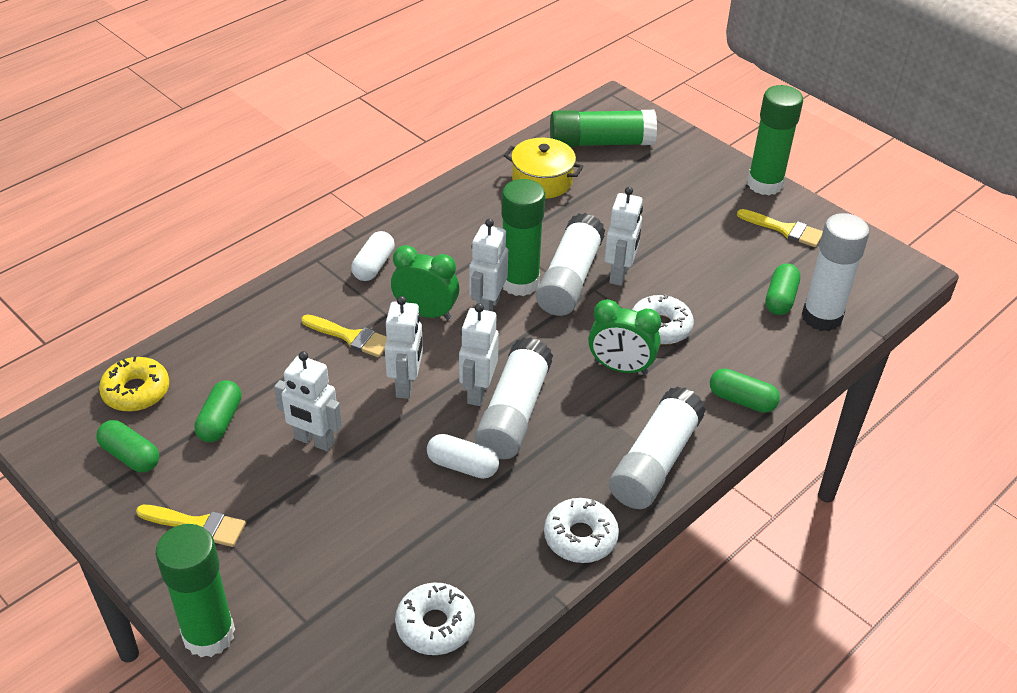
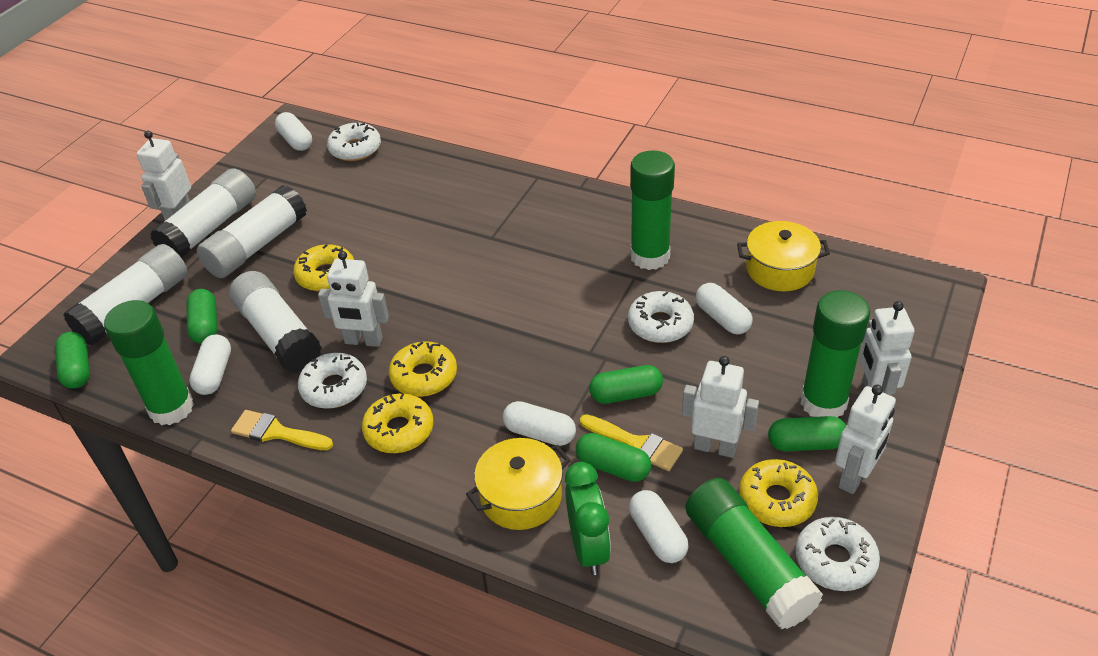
green capsule: [96,420,159,472] [194,380,242,442] [710,369,780,413] [765,263,800,315] = 4 -> [55,332,90,389] [187,289,217,344] [576,433,651,482] [589,365,663,404] [768,416,846,452] = 5
green clock: [391,245,459,320] [588,299,661,375] = 2 -> [565,462,611,575] = 1
white capsule: [351,231,395,281] [427,434,499,479] = 2 -> [189,335,231,395] [275,112,312,151] [503,401,576,446] [629,490,688,563] [696,283,753,335] = 5
white donut: [395,583,475,655] [544,498,619,563] [632,294,694,345] = 3 -> [298,353,367,409] [327,122,381,161] [628,291,694,343] [796,517,880,591] = 4
yellow brush: [136,505,246,547] [302,314,387,357] [737,209,823,247] = 3 -> [231,410,333,450] [580,414,683,471] = 2
yellow donut: [99,356,169,412] = 1 -> [293,244,354,291] [362,393,433,453] [389,341,457,397] [739,459,818,527] = 4
yellow pot: [504,138,584,199] = 1 -> [466,438,571,530] [737,221,830,291] = 2

